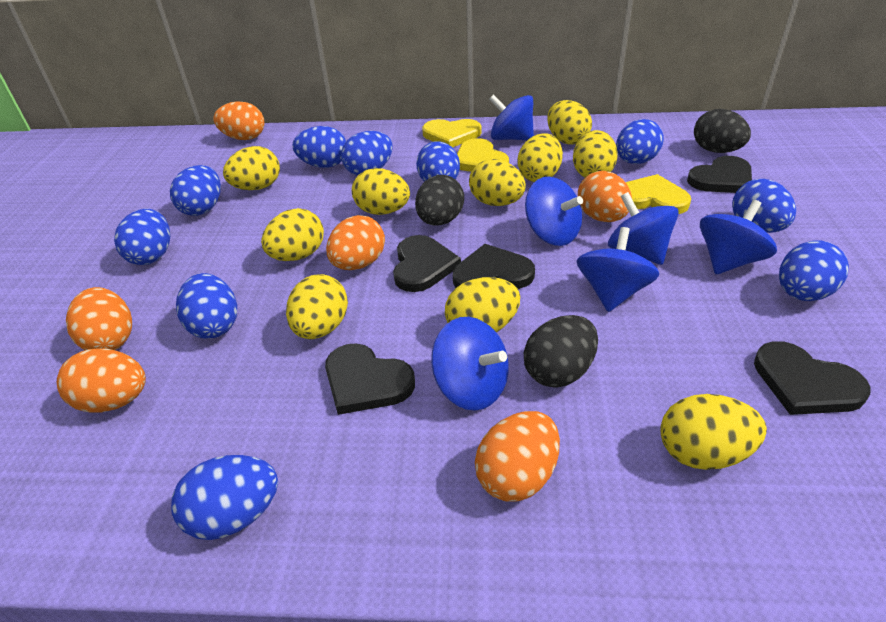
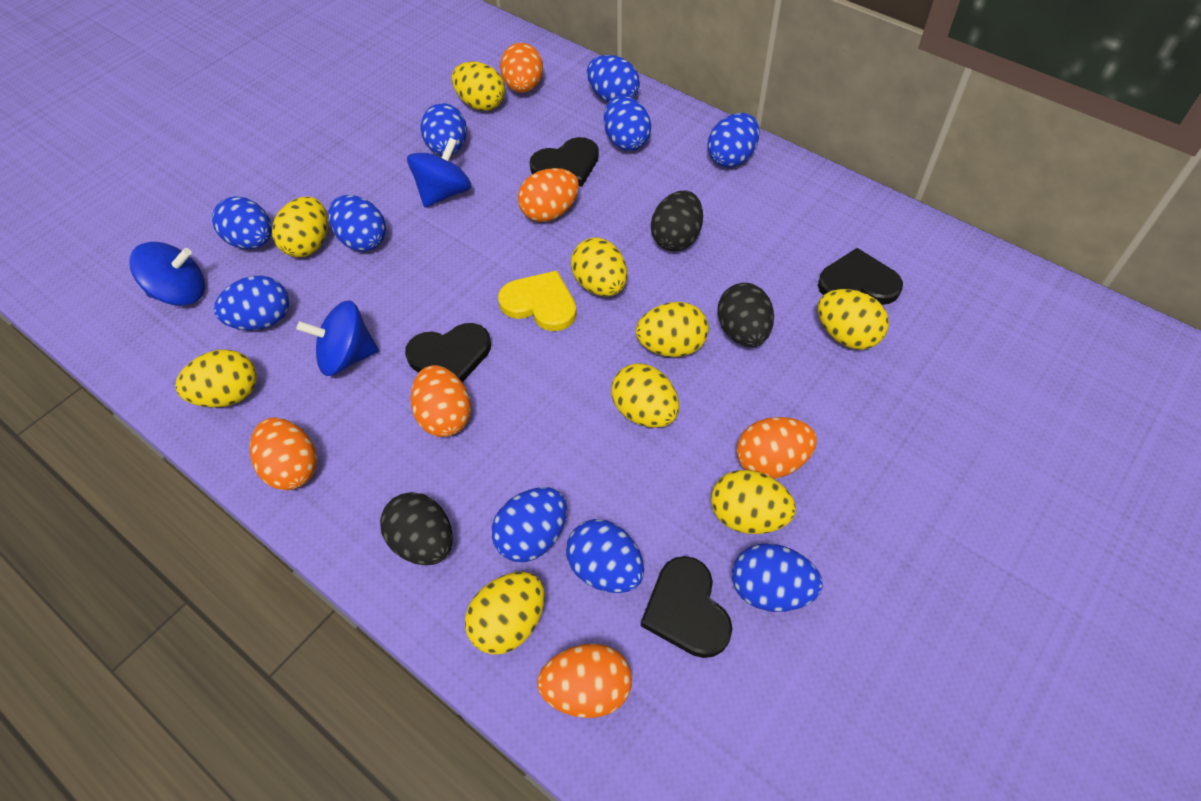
black heart: [325,343,415,415] [393,235,461,292] [453,244,535,289] [687,156,752,193] [754,341,871,415] = 5 -> [405,323,491,382] [529,137,599,187] [641,556,732,658] [818,248,903,305] = 4
blue spinning top: [431,317,509,411] [489,94,534,140] [525,177,583,246] [577,227,659,312] [608,192,679,265] [700,200,777,274] = 6 -> [130,242,205,306] [297,300,379,376] [407,138,472,207] = 3
yellow egg: [223,146,280,190] [261,208,324,261] [286,274,348,339] [352,168,410,215] [445,277,520,332] [469,159,526,206] [517,133,563,182] [547,100,592,144] [573,130,618,177] [660,394,767,470] = 10 -> [175,349,257,408] [272,196,328,258] [452,61,505,111] [465,572,545,655] [571,238,627,296] [611,363,679,428] [636,302,709,357] [711,470,796,534] [818,289,889,350] = 9
yellow heart: [422,119,482,147] [457,138,509,172] [626,174,691,214] = 3 -> [498,271,577,331] = 1

